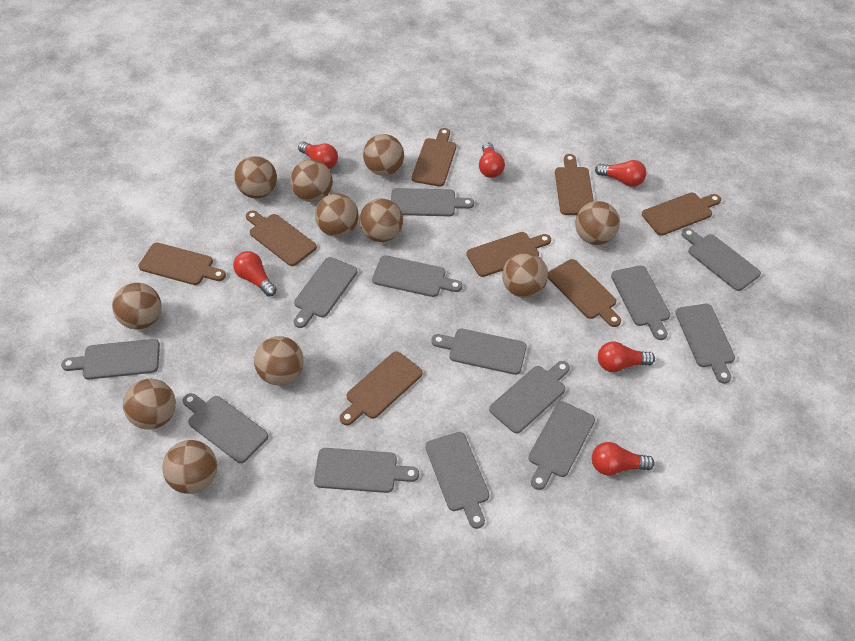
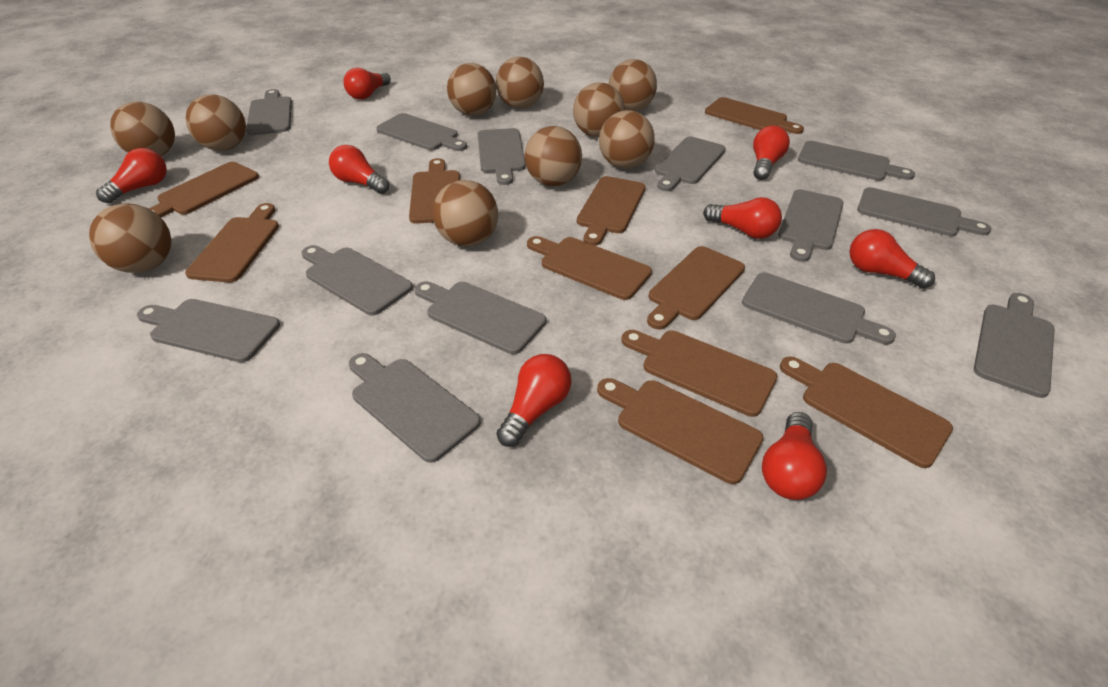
brown ball: [112,283,162,329] [123,379,176,430] [162,440,217,494] [234,156,277,199] [254,336,304,385] [290,159,333,202] [315,193,359,237] [359,198,403,242] [363,134,404,176] [502,252,548,298] [575,201,620,245] = 11 -> [89,203,171,273] [110,102,175,156] [185,94,246,151] [433,180,498,246] [447,63,496,116] [496,56,544,108] [524,126,582,186] [573,82,625,137] [599,110,655,169] [608,59,657,111] = 10
brown cutting board: [138,243,226,285] [246,211,317,266] [340,351,422,425] [412,128,456,187] [467,232,551,277] [548,259,621,327] [555,154,594,215] [642,193,721,236] = 8 -> [149,162,259,217] [185,203,279,282] [409,158,460,224] [527,236,652,300] [577,176,645,246] [597,378,763,484] [621,330,777,417] [647,246,745,329] [705,97,804,134] [780,356,953,468] = 10
red light bulb: [233,251,277,297] [298,142,338,169] [479,142,505,178] [592,442,655,476] [595,160,646,187] [598,342,655,372] = 6 -> [96,148,167,203] [329,145,389,194] [343,67,391,100] [496,354,571,447] [703,197,782,239] [753,125,790,180] [762,412,827,500] [849,229,935,289] = 8

